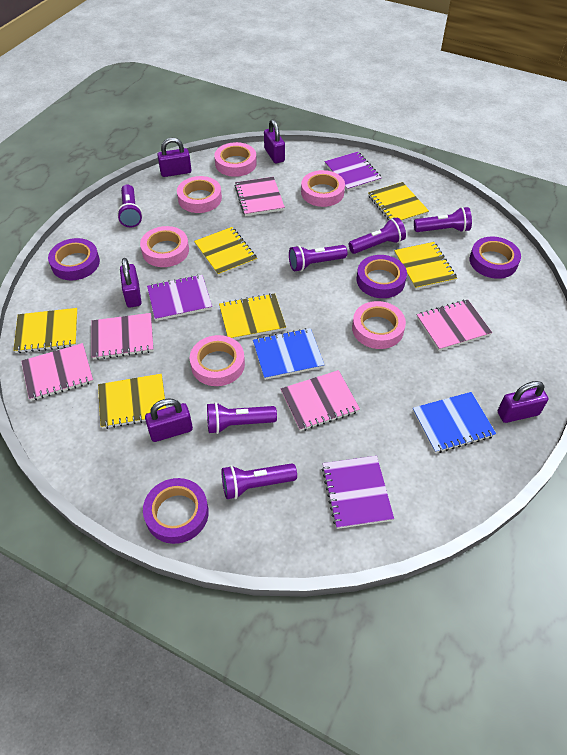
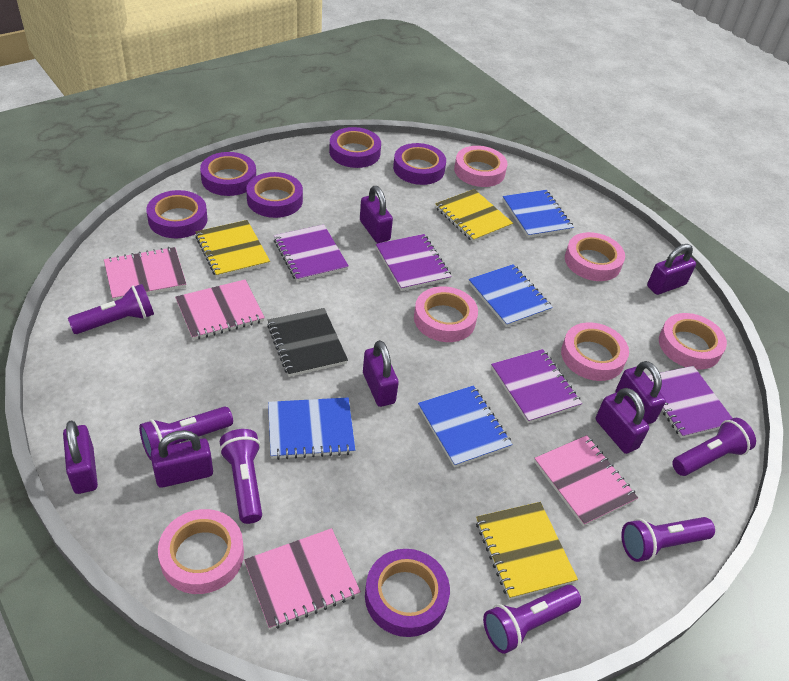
black notebook: none = 0 -> [267,308,348,377] = 1
blue notebook: [253,328,324,380] [413,392,496,453] = 2 -> [268,398,355,460] [418,385,512,467] [468,264,553,327] [503,190,574,238] = 4
pink notebook: [21,343,94,401] [91,313,154,360] [235,177,285,216] [281,370,360,431] [417,300,492,351] = 5 -> [104,247,186,301] [175,279,265,340] [244,528,361,630] [534,435,638,526] = 4
purple notebook: [147,274,212,321] [322,456,394,529] [325,152,382,191] = 3 -> [274,225,349,282] [376,234,452,291] [491,349,582,423] [648,366,732,438] = 4
purple padlock: [120,258,142,307] [145,398,193,442] [157,138,191,177] [264,119,285,163] [498,381,548,423] = 5 -> [63,420,98,494] [151,430,213,488] [360,186,393,243] [363,340,399,407] [596,388,649,454] [616,361,666,424] [647,244,696,295] = 7
purple tape: [48,238,100,280] [143,478,209,544] [357,255,407,298] [470,237,521,279] = 4 -> [146,190,208,238] [200,152,256,196] [246,172,303,218] [329,127,381,168] [365,549,450,637] [393,143,446,185] = 6
yellow notebook: [13,308,78,353] [98,374,166,429] [194,227,257,276] [219,293,286,339] [368,182,429,222] [394,242,457,290] = 6 -> [195,220,270,278] [435,189,513,242] [476,502,578,600] = 3

